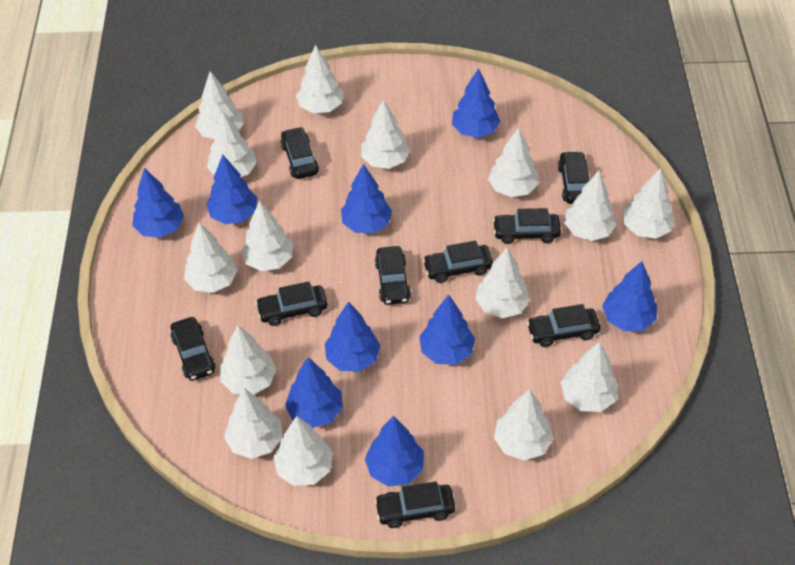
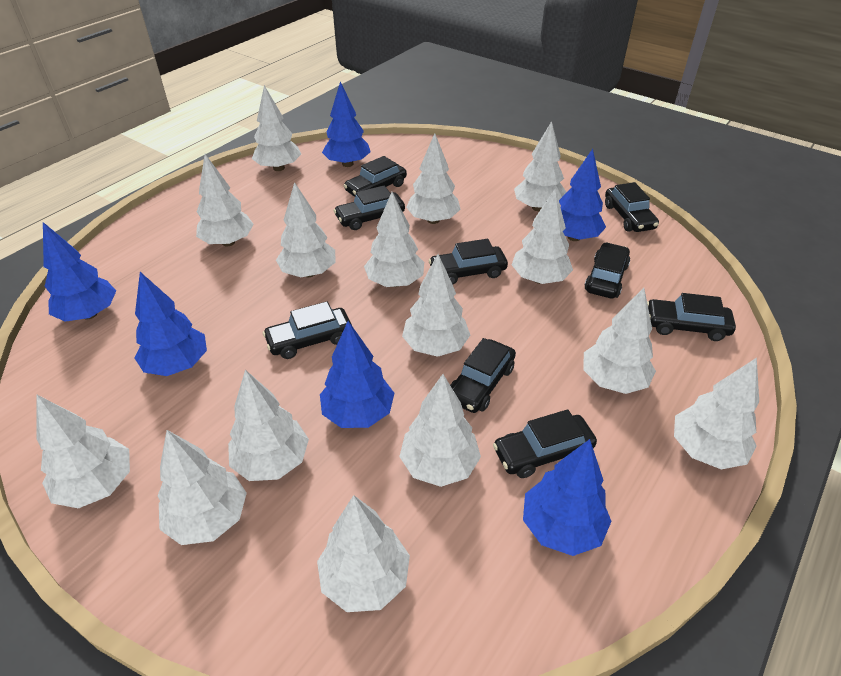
blue tree: [132,168,184,238] [206,155,257,224] [285,357,343,428] [325,301,381,372] [341,164,392,233] [365,416,424,487] [419,295,475,365] [452,68,500,138] [602,261,657,331] = 9 -> [43,222,116,322] [135,272,207,376] [320,321,394,428] [322,81,370,167] [523,439,611,556] [559,149,606,241] = 6

